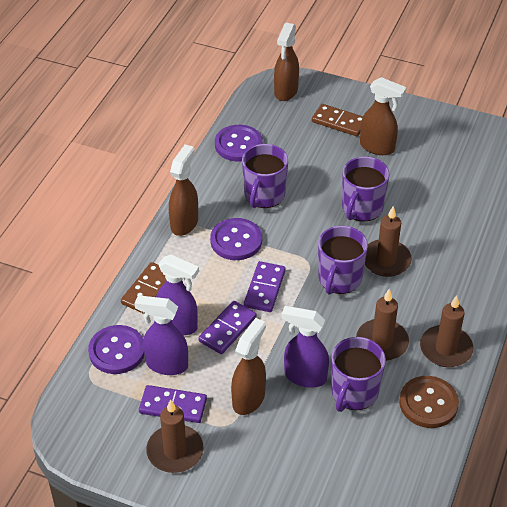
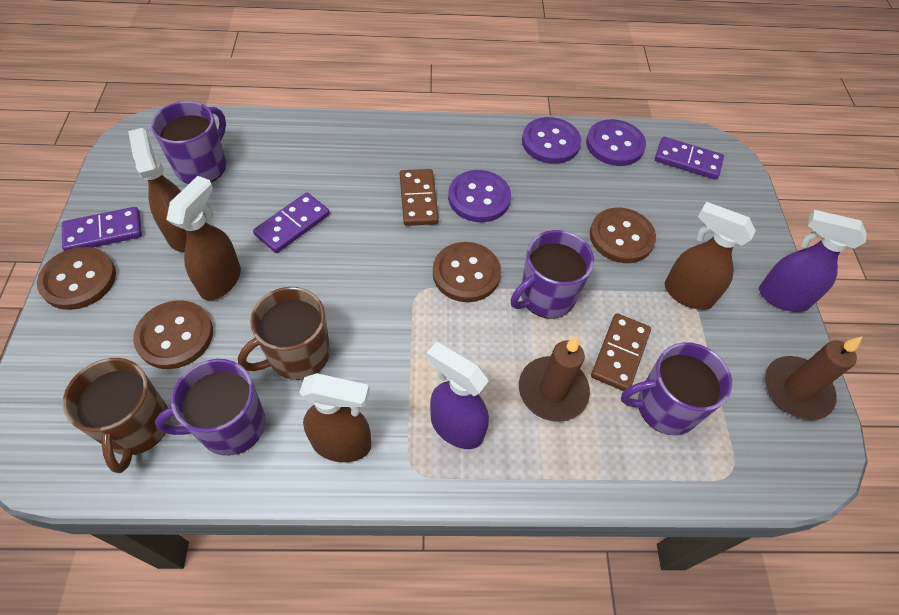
brown button: [399,376,459,428] = 1 -> [37,247,116,310] [133,300,213,369] [433,242,501,302] [590,208,656,263] = 4
brown candle: [146,399,204,473] [356,289,409,361] [365,206,412,277] [420,295,473,367] = 4 -> [519,336,590,422] [765,336,863,420] = 2
brown mug: none = 0 -> [63,358,170,473] [238,287,330,380] = 2
purple spray bottle: [134,295,188,375] [156,254,199,335] [282,306,329,388] = 3 -> [426,341,489,449] [759,210,867,312] = 2

